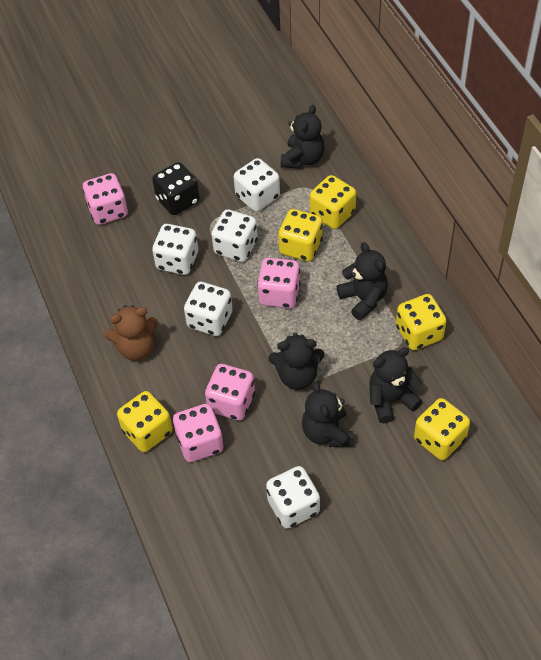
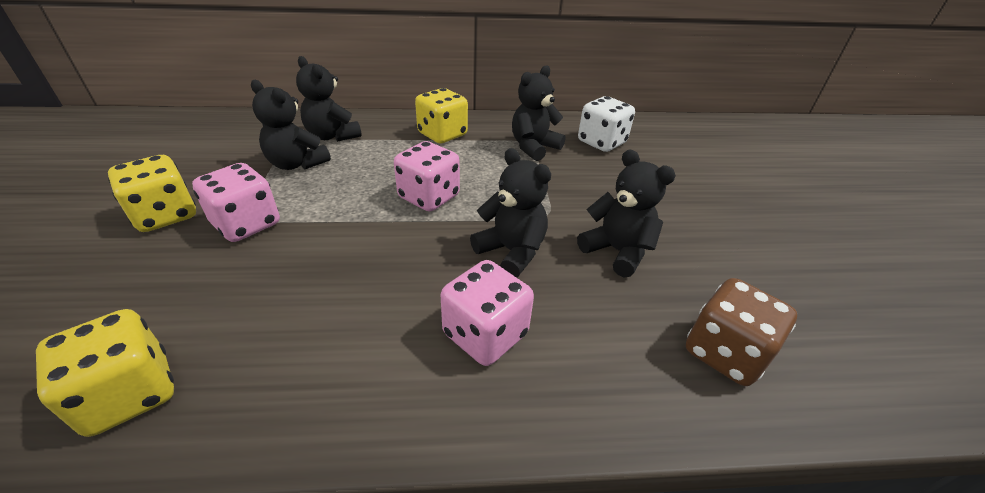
black dice: [152,162,200,215] = 1 -> none = 0
brown dice: none = 0 -> [686,278,797,386] = 1
brown teddy bear: [104,305,158,361] = 1 -> none = 0
pink dice: [83,173,128,225] [173,404,224,462] [205,364,255,420] [257,258,301,308] = 4 -> [192,163,280,242] [394,141,460,211] [441,260,534,366] = 3
white dice: [152,224,198,275] [184,282,232,336] [212,209,258,262] [234,158,280,212] [266,466,320,529] = 5 -> [578,96,635,152] = 1
yellow dice: [117,391,173,452] [278,209,323,261] [310,175,356,229] [396,294,446,350] [414,398,470,460] = 5 -> [36,309,174,437] [108,155,196,232] [415,88,468,143] = 3

